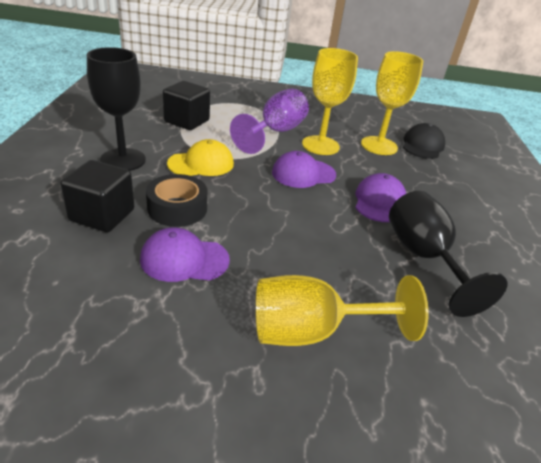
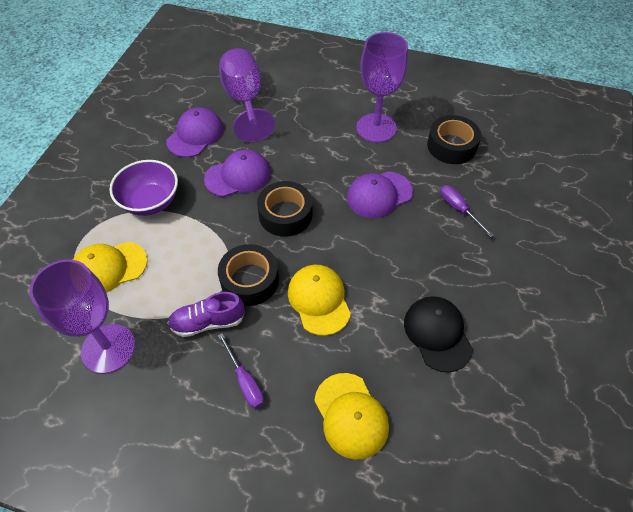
black cube: [60,160,134,232] [163,81,210,130] = 2 -> none = 0
black goblet: [87,47,146,171] [389,191,508,317] = 2 -> none = 0
black tape: [146,174,208,227] = 1 -> [218,244,279,306] [257,181,312,237] [427,115,481,164] = 3
purple bowl: none = 0 -> [109,160,178,216] = 1
purple goblet: [230,88,309,154] = 1 -> [29,259,135,374] [219,48,275,142] [356,32,408,143] = 3
purple screwdriver: none = 0 -> [218,333,264,409] [440,185,494,237] = 2
purple shoe: none = 0 -> [168,292,245,337] = 1
yellow cap: [167,139,234,176] = 1 -> [73,242,148,293] [288,265,351,336] [314,373,389,460] = 3
yellow goblet: [256,275,429,346] [302,48,358,155] [361,51,423,155] = 3 -> none = 0

